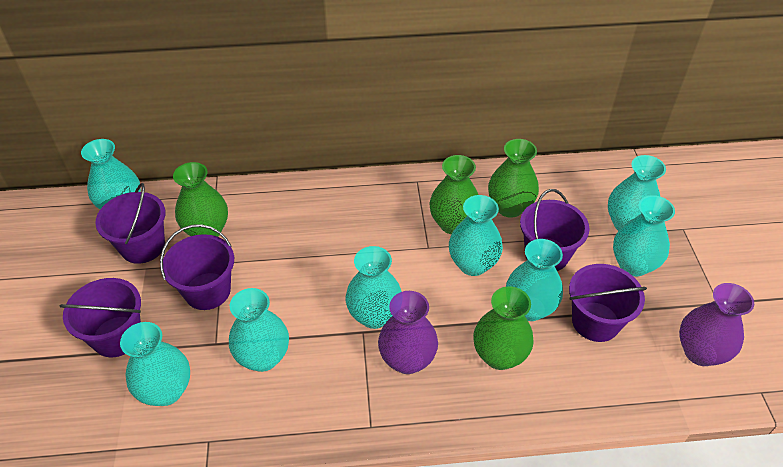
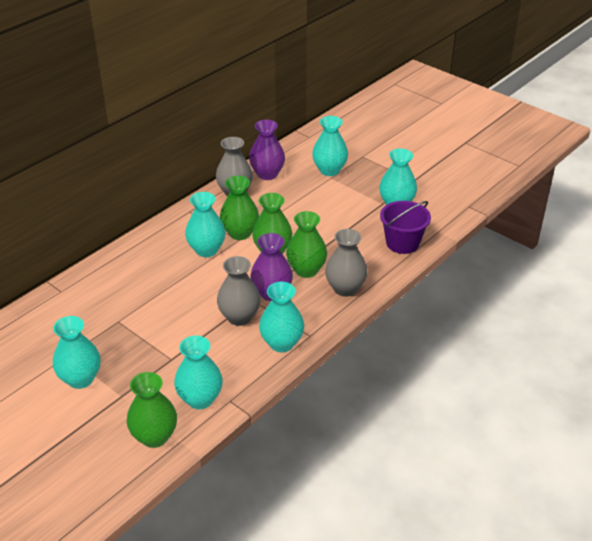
grey vase: none = 0 -> [216,137,253,197] [217,256,261,326] [325,229,367,297] = 3
purple bucket: [59,278,141,357] [95,183,165,264] [160,224,234,310] [520,189,590,271] [569,264,647,342] = 5 -> [380,201,431,254] = 1
turquoise vase: [81,139,141,209] [120,322,190,406] [229,288,289,372] [346,246,402,329] [449,195,503,276] [506,239,563,321] [608,155,666,231] [613,195,675,276] = 8 -> [53,316,101,389] [174,336,223,409] [185,192,226,257] [259,282,304,352] [312,116,348,176] [379,148,417,205] = 6

